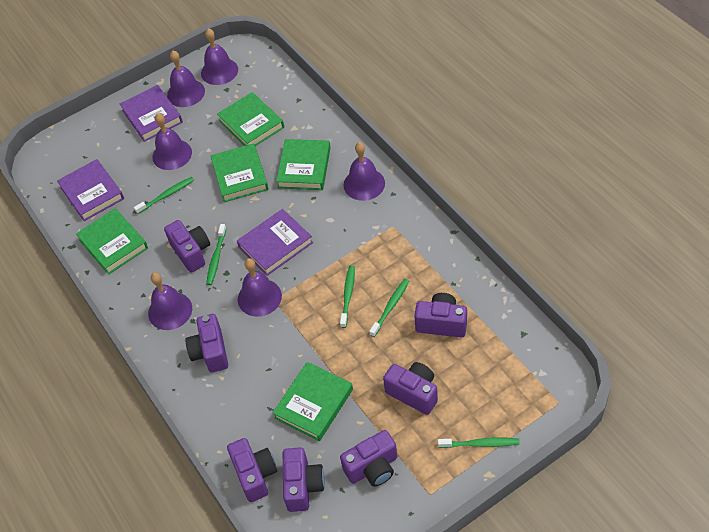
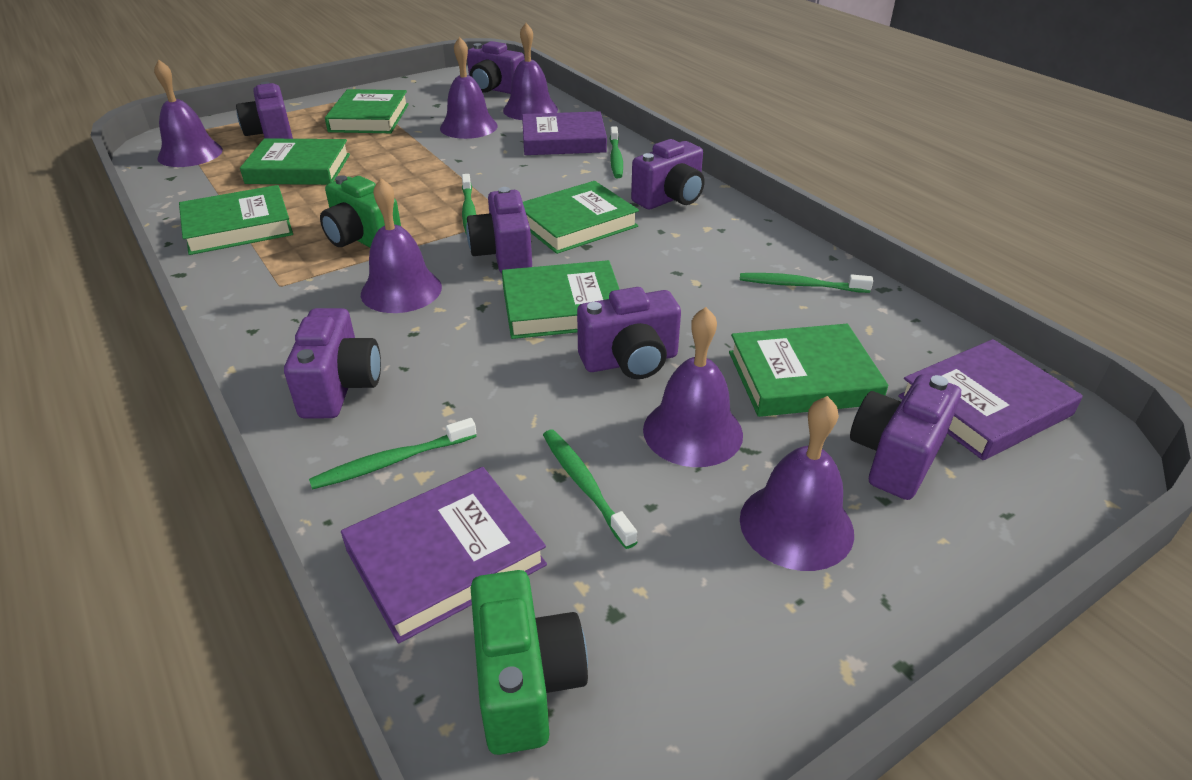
green book: [76,208,148,275] [210,143,269,202] [217,92,284,146] [273,362,353,441] [276,139,331,190] = 5 -> [179,185,293,255] [240,138,350,185] [325,89,409,133] [502,260,620,339] [523,181,639,254] [729,324,888,417] = 6
green camera: none = 0 -> [320,175,401,247] [471,570,588,755] = 2

